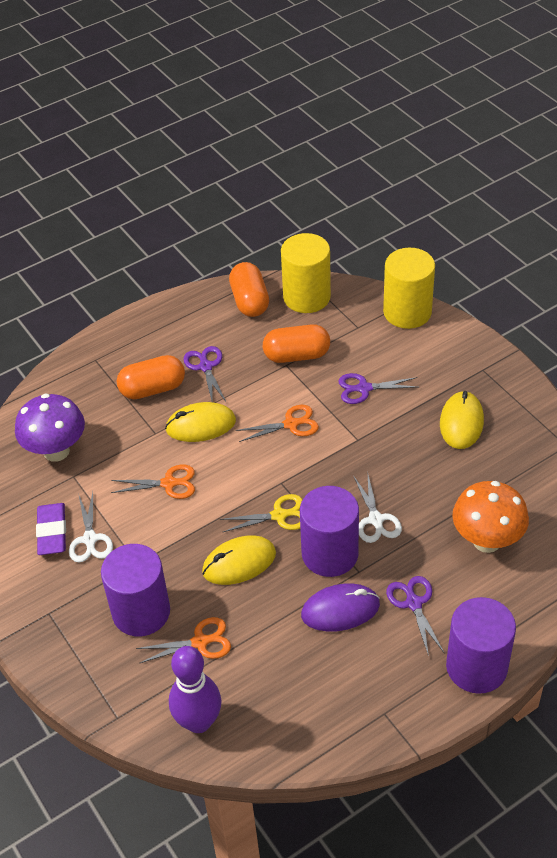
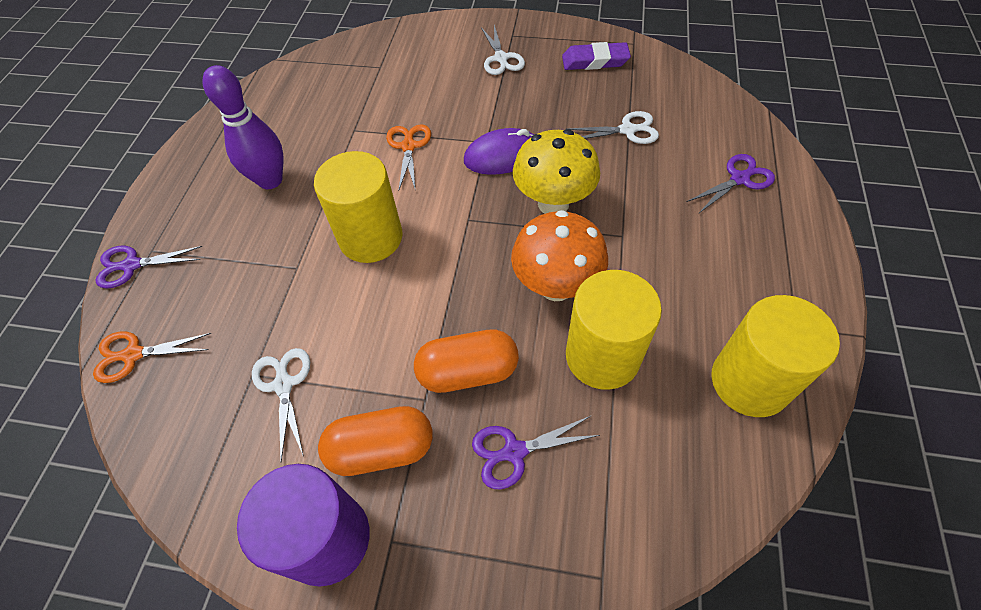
orange capsule: [117,355,185,399] [229,262,269,317] [263,324,330,363] = 3 -> [318,406,433,476] [414,329,519,393] = 2
orange scissors: [111,464,195,499] [136,617,231,663] [235,405,319,442] = 3 -> [93,331,211,383] [386,124,431,191] = 2
purple cylinder: [101,544,170,636] [300,486,359,577] [446,597,516,694] = 3 -> [237,464,370,587] = 1
purple mushroom: [15,394,85,462] = 1 -> none = 0
white scissors: [69,492,113,562] [353,475,402,543] = 2 -> [252,348,310,461] [481,25,525,75] [567,111,659,144] = 3
yellow cylinder: [281,233,331,313] [383,248,435,329] = 2 -> [314,151,402,263] [566,270,662,390] [711,295,840,417] = 3
yellow mouse: [165,402,236,442] [202,535,276,585] [440,391,484,449] = 3 -> none = 0
yellow mushroom: none = 0 -> [513,129,600,214] = 1
yellow scissors: [220,494,303,532] = 1 -> none = 0

